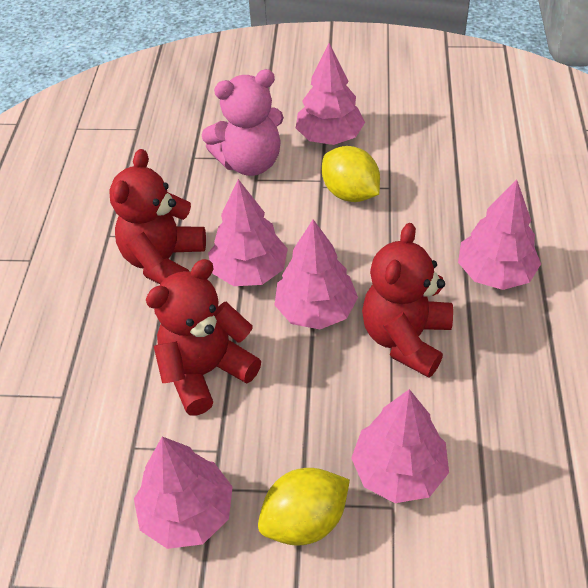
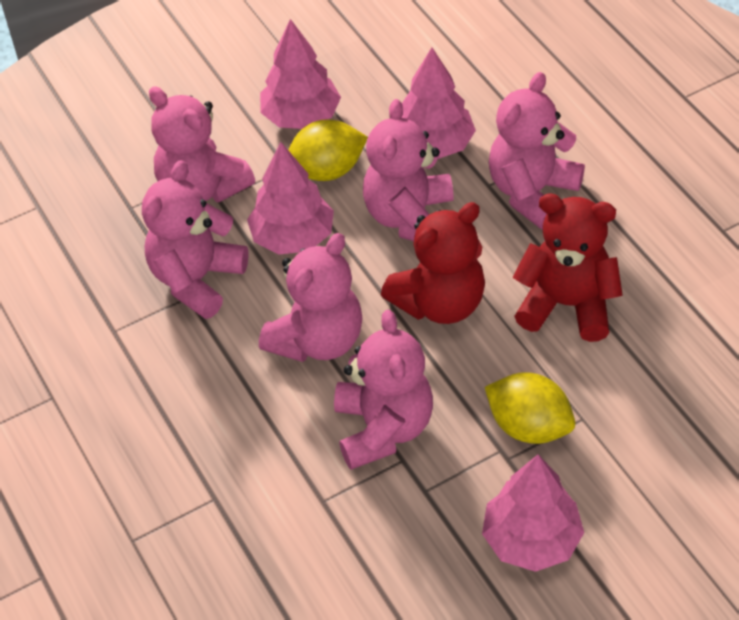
pink teddy bear: [202,69,284,176] = 1 -> [142,160,249,319] [149,86,255,203] [259,233,362,362] [334,310,433,470] [363,99,454,241] [489,72,585,230] = 6
pink tree: [134,437,233,549] [208,179,288,286] [275,219,358,329] [296,43,365,145] [351,389,449,503] [458,180,541,290] = 6 -> [247,142,334,255] [260,19,341,129] [402,47,476,159] [482,454,584,572] = 4
red teddy bear: [109,149,206,284] [146,259,261,416] [362,223,453,378] = 3 -> [381,202,485,324] [513,194,623,342] = 2

